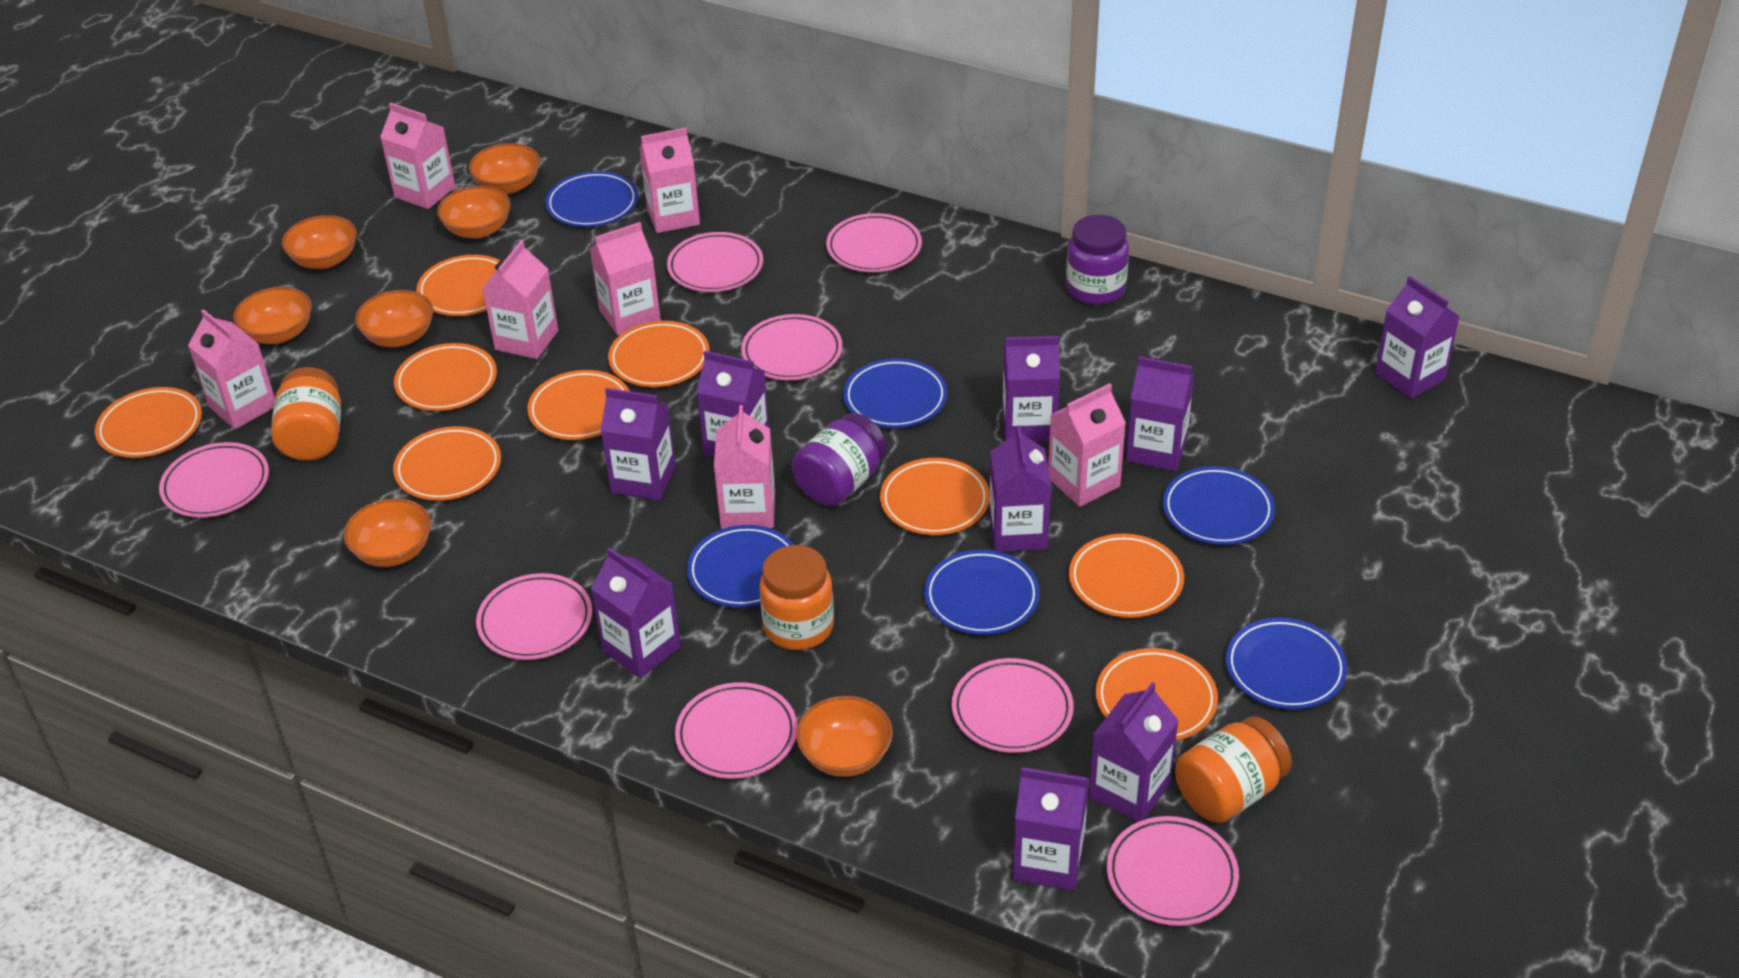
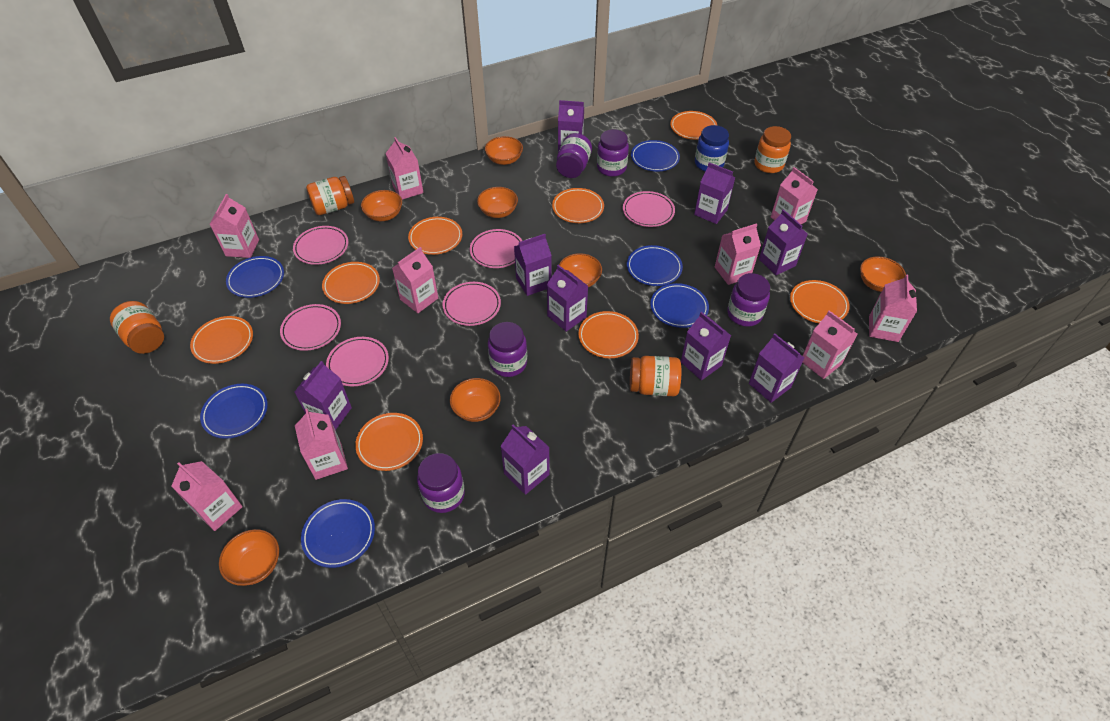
blue jar: none = 0 -> [695,125,729,171] = 1
orange jar: [271,367,341,461] [760,545,834,650] [1175,716,1292,823] = 3 -> [110,301,164,354] [306,176,354,215] [630,356,681,396] [754,126,791,173] = 4
orange plate: [95,387,202,458] [393,426,501,501] [394,343,497,411] [417,255,500,316] [527,370,630,440] [608,321,710,387] [880,458,990,535] [1069,534,1184,618] [1096,648,1218,741] = 9 -> [190,316,253,364] [322,262,380,304] [355,413,423,471] [408,217,462,255] [552,188,604,223] [578,311,639,358] [670,111,718,140] [790,280,850,323] = 8
pink carton: [188,309,275,429] [380,102,455,209] [482,240,558,359] [590,222,661,335] [639,128,700,233] [714,405,775,529] [1048,383,1126,507] = 7 -> [172,461,243,531] [210,194,259,258] [295,409,348,480] [385,137,424,200] [392,247,438,313] [715,223,761,285] [771,167,818,224] [802,311,857,379] [869,274,917,342] = 9
pink plate: [159,442,269,517] [476,573,592,660] [667,232,763,292] [675,682,797,779] [741,314,842,380] [826,213,922,272] [952,658,1074,753] [1107,816,1239,926] = 8 -> [280,304,341,351] [293,226,348,265] [326,337,389,386] [443,282,501,326] [470,229,522,268] [623,191,675,227] = 6
purple jar: [792,413,887,506] [1066,215,1129,305] = 2 -> [417,453,465,513] [488,322,527,377] [556,133,592,178] [597,129,629,177] [727,273,770,327] = 5

